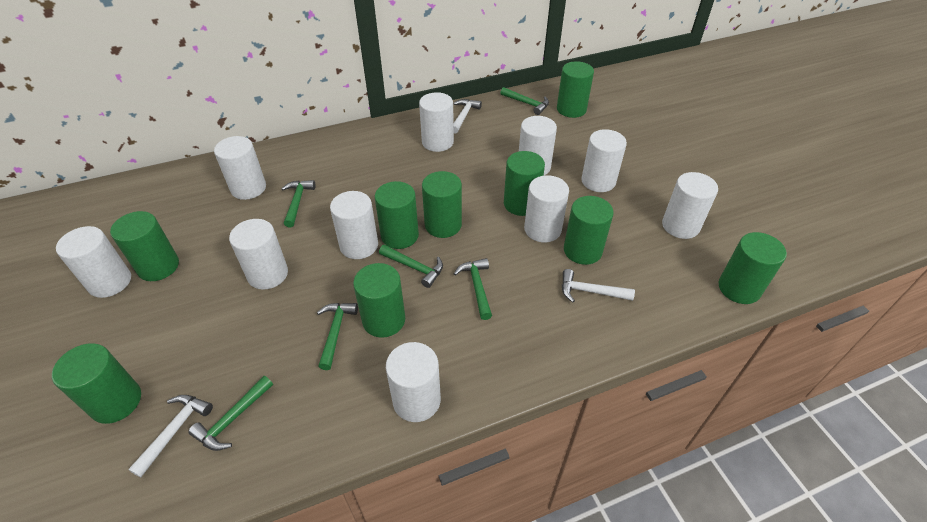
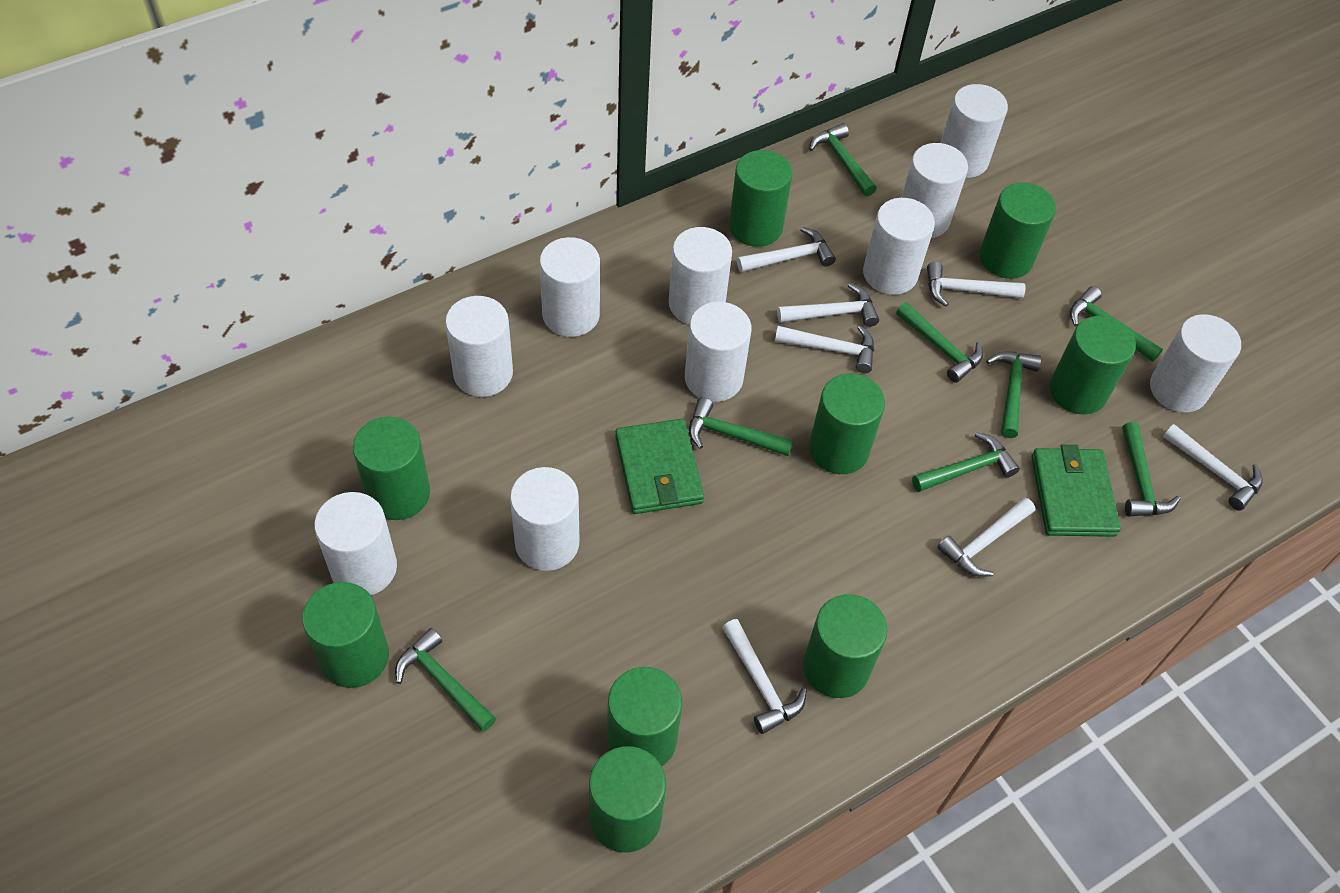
green hammer: [189,376,273,451] [281,180,315,227] [317,303,358,370] [379,245,443,288] [454,258,492,320] [500,87,549,115] = 6 -> [395,628,496,732] [689,397,793,456] [809,123,877,196] [896,302,983,383] [912,432,1020,492] [986,352,1041,438] [1070,286,1163,362] [1122,422,1180,517] = 8
green wallet: none = 0 -> [615,419,704,514] [1031,445,1121,537] = 2
white hammer: [128,395,213,477] [453,99,482,134] [562,269,635,302] = 3 -> [722,619,807,734] [737,227,836,272] [775,325,874,373] [777,283,879,327] [927,262,1026,306] [937,498,1035,577] [1163,424,1263,510] = 7

